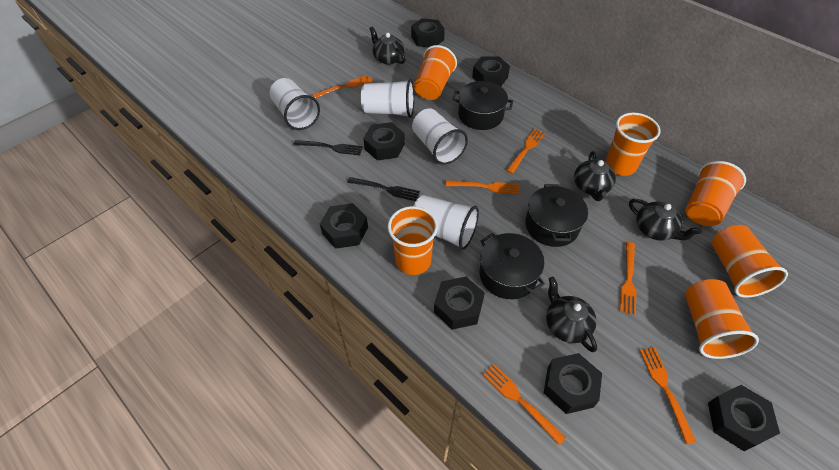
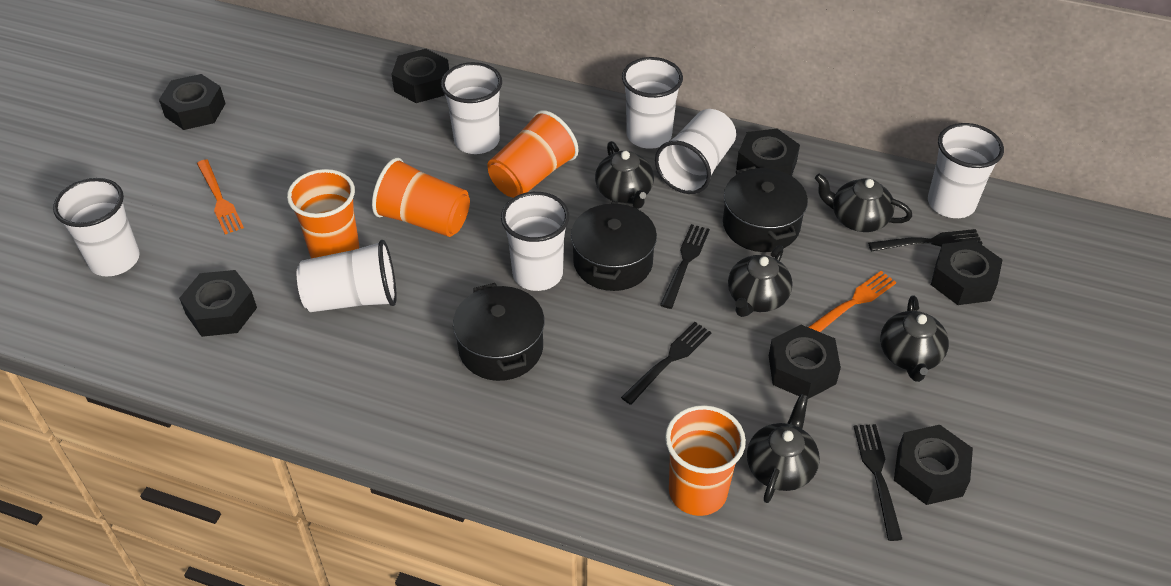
black fork: [293,140,363,155] [347,177,420,201] = 2 -> [621,322,712,405] [660,224,710,309] [854,424,902,541] [868,229,983,252] = 4
black teapot: [369,27,406,65] [546,277,597,352] [574,151,616,201] [629,199,702,240] = 4 -> [595,141,654,209] [728,245,792,317] [747,394,820,503] [815,173,912,232] [880,295,949,382] = 5
orange cup: [388,206,438,275] [414,45,457,100] [605,113,660,176] [685,161,746,226] [685,279,759,359] [711,225,788,298] = 6 -> [287,169,359,258] [372,158,470,237] [487,110,579,198] [665,405,746,516] = 4
orange fork: [312,75,373,98] [446,180,520,194] [482,364,566,445] [506,128,545,174] [620,242,636,315] [639,347,696,444] = 6 -> [197,159,244,234] [808,271,896,332] = 2
white cup: [270,78,320,130] [361,79,414,118] [412,108,468,165] [413,195,479,250] = 4 -> [53,178,140,276] [297,240,397,312] [441,62,502,154] [501,192,569,291] [622,57,683,149] [655,109,736,194] [928,123,1004,218] = 7

